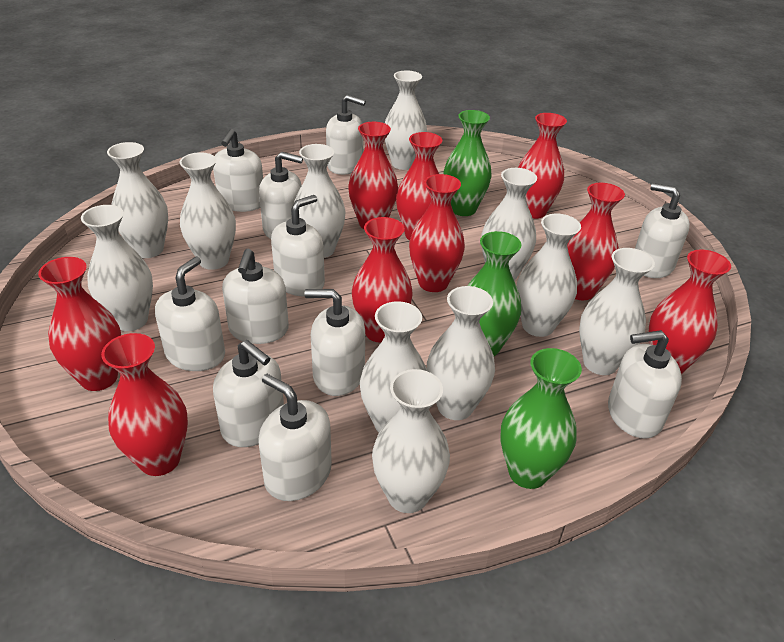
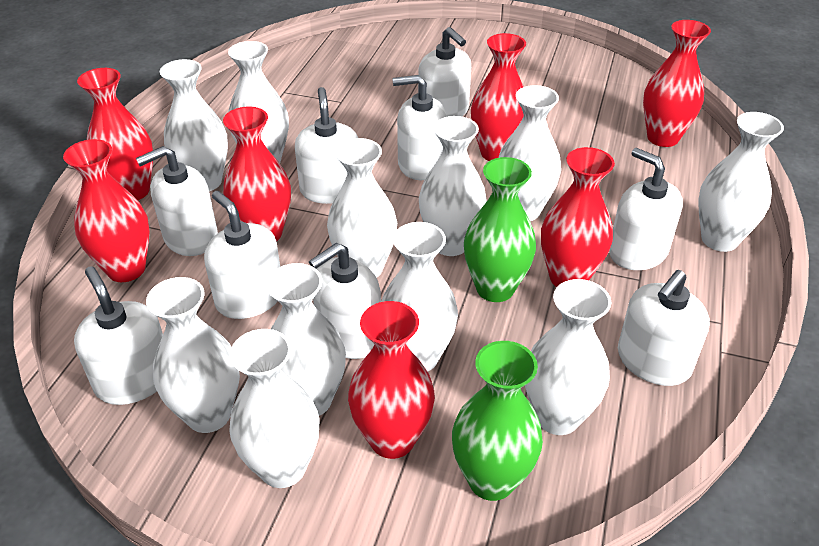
green vase: [443,110,492,216] [467,231,522,356] [501,348,582,489] = 3 -> [452,341,543,501] [464,157,536,302] = 2
red vase: [38,257,121,391] [101,333,188,476] [348,122,398,229] [352,217,413,343] [396,132,442,240] [409,174,465,292] [518,113,567,219] [567,183,625,300] [649,249,731,374] = 9 -> [63,139,150,282] [77,68,153,200] [223,106,291,242] [348,301,435,459] [471,33,526,161] [541,147,615,287] [643,20,711,147] = 7
white soap dispenser: [155,257,225,371] [213,129,263,212] [213,340,284,447] [222,249,289,344] [258,374,332,501] [259,152,303,239] [271,195,325,297] [305,289,365,396] [326,95,366,175] [608,330,682,439] [635,183,690,278] = 11 -> [74,266,163,405] [136,146,218,256] [204,191,280,319] [295,87,358,204] [309,243,381,359] [393,75,447,180] [418,27,471,117] [609,148,683,270] [618,270,710,386] = 9

